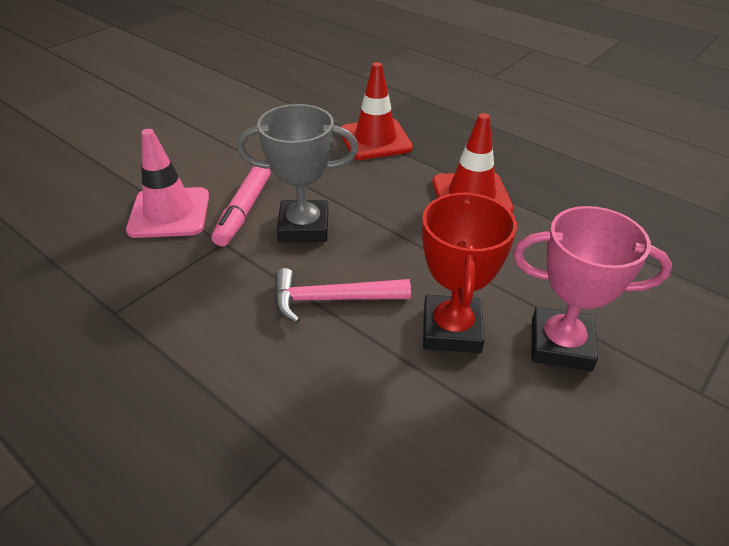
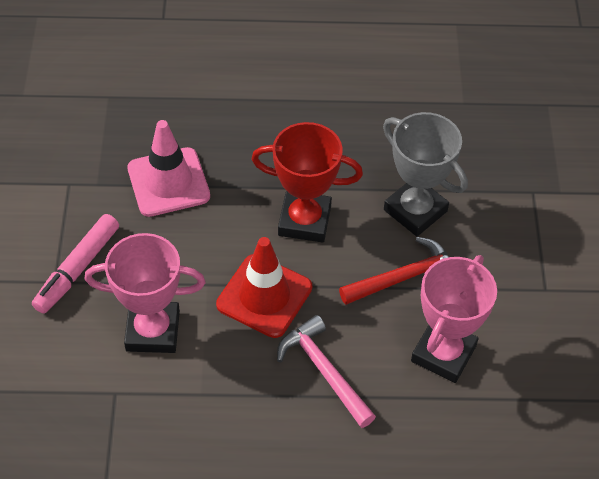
pink trophy: [513,206,672,371] = 1 -> [85,233,206,353] [411,255,497,383] = 2
red hammer: none = 0 -> [339,237,449,305] = 1
red traffic cone: [341,62,413,160] [432,113,514,213] = 2 -> [216,237,312,338] = 1

